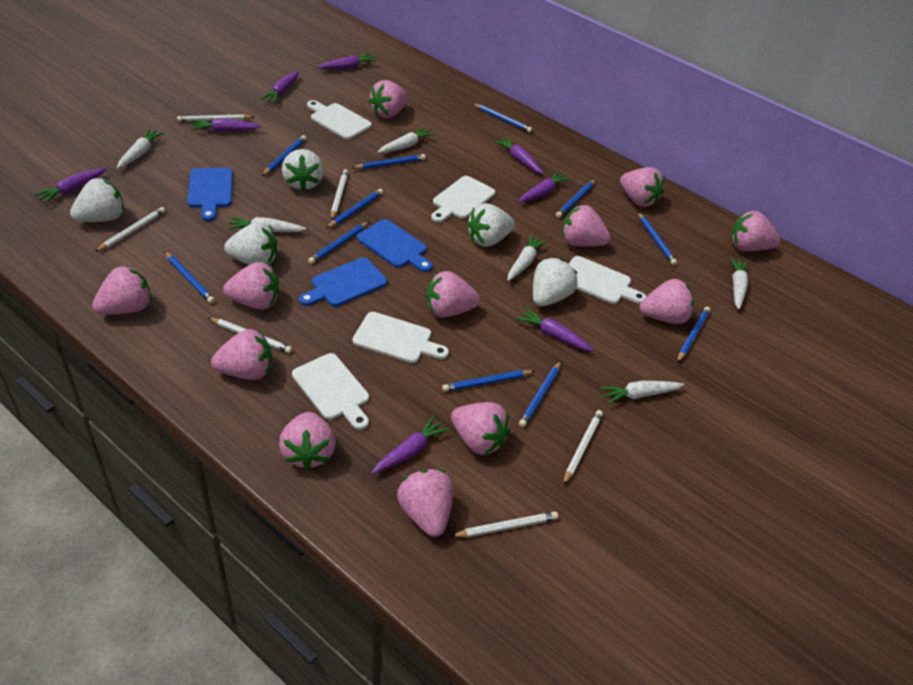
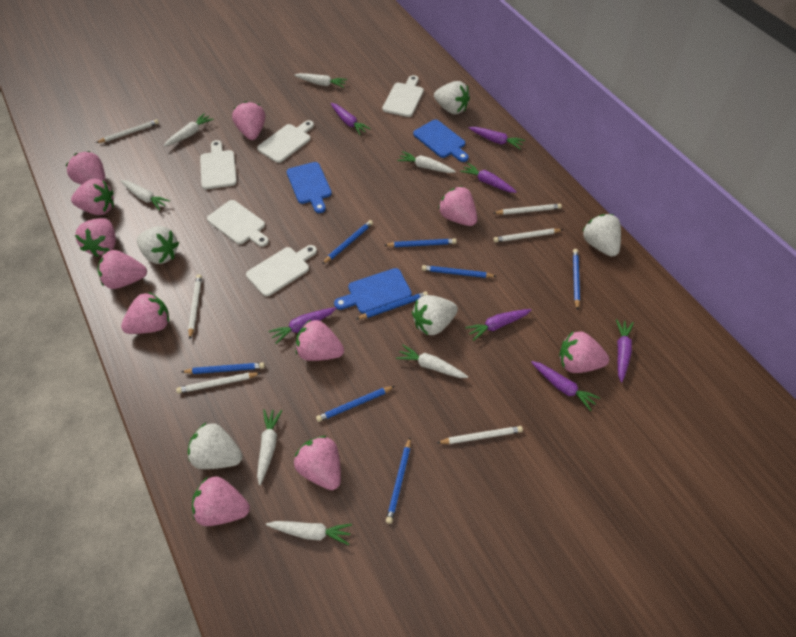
blue pencil: [165,252,215,304] [262,135,307,176] [308,222,369,264] [327,189,383,228] [352,154,426,169] [442,370,535,392] [472,103,532,133] [519,361,561,427] [556,179,596,218] [638,212,677,265] [677,307,710,363] = 11 -> [181,363,265,374] [316,386,395,422] [322,220,373,264] [356,292,428,319] [385,239,457,247] [386,438,411,524] [422,265,497,278] [573,249,580,310] = 8
pink strawberry: [92,265,152,315] [211,329,272,380] [223,262,279,310] [279,412,336,470] [368,80,408,118] [397,469,454,537] [426,271,480,318] [451,402,510,455] [562,205,611,247] [620,167,665,207] [640,279,694,324] [730,211,780,251] = 12 -> [65,151,106,185] [71,179,114,215] [75,218,116,257] [98,250,147,289] [121,292,169,334] [192,476,250,526] [232,101,265,140] [294,436,341,490] [296,319,344,361] [438,186,477,226] [559,331,609,373] = 11
purple carrot: [34,168,107,204] [191,118,261,132] [261,71,299,104] [317,53,377,69] [371,416,450,474] [494,136,543,174] [516,308,593,351] [518,171,571,202] = 8 -> [268,307,337,344] [331,103,371,135] [460,163,516,193] [465,309,531,341] [469,127,525,149] [531,361,600,411] [616,319,634,382] = 7
white carrot: [117,128,164,169] [228,217,306,232] [378,127,435,153] [508,234,548,281] [600,381,684,404] [730,257,748,309] = 6 -> [120,180,170,210] [164,113,213,146] [257,409,282,485] [266,521,352,545] [294,73,347,88] [396,345,468,378] [397,151,456,173] = 7

